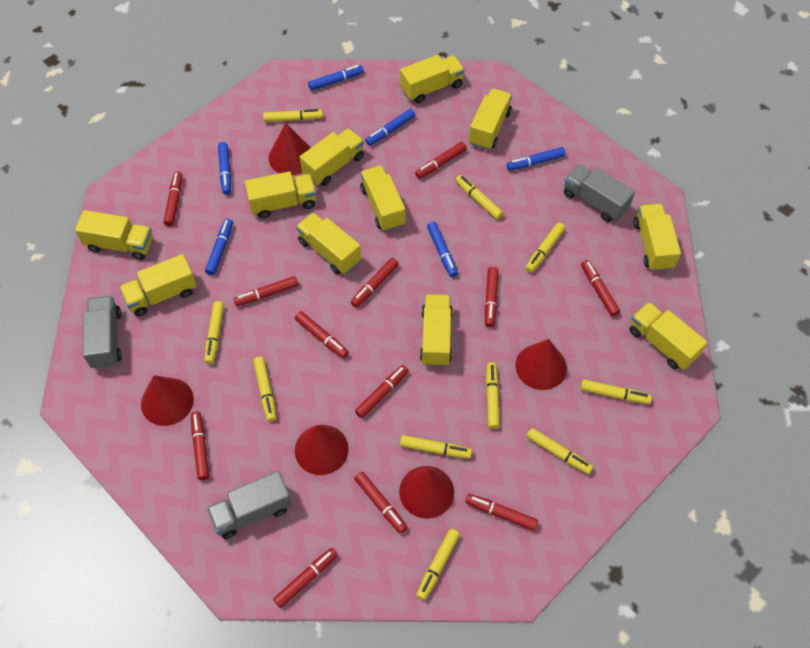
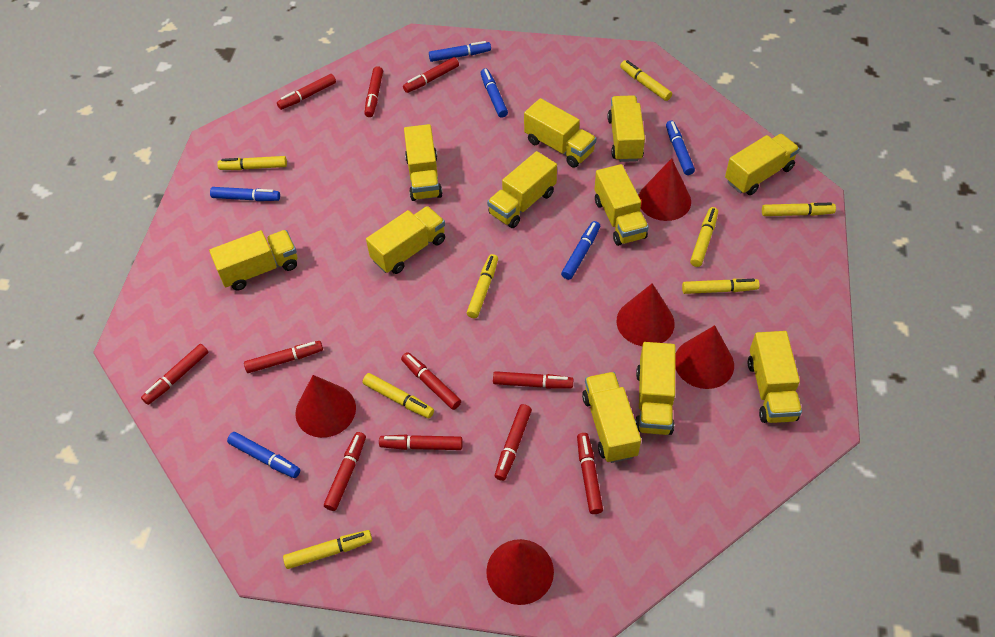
grey truck: [83,296,122,369] [206,471,292,539] [564,164,635,222] = 3 -> none = 0
red marker: [163,171,182,226] [191,411,209,480] [233,276,298,306] [273,548,338,608] [295,311,349,358] [351,258,399,308] [354,472,407,534] [355,365,409,418] [415,142,467,179] [465,494,538,531] [485,267,498,327] [581,260,620,317] = 12 -> [141,344,208,405] [244,341,323,373] [277,74,336,110] [324,432,366,511] [364,66,383,117] [379,434,463,450] [401,352,461,410] [403,57,459,93] [493,371,574,389] [495,404,532,481] [577,433,603,514] = 11
yellow marker: [204,301,224,364] [253,357,277,422] [263,109,323,122] [400,435,472,459] [416,529,460,600] [455,175,503,220] [486,362,500,429] [525,222,565,273] [527,428,593,474] [581,379,652,404] = 10 -> [217,156,287,170] [283,530,372,569] [363,373,434,418] [467,254,498,318] [620,60,672,101] [682,279,760,294] [690,207,718,267] [762,203,836,216] = 8

